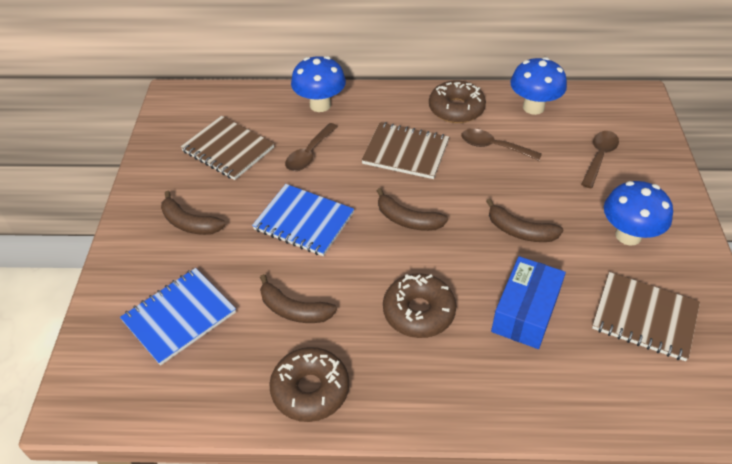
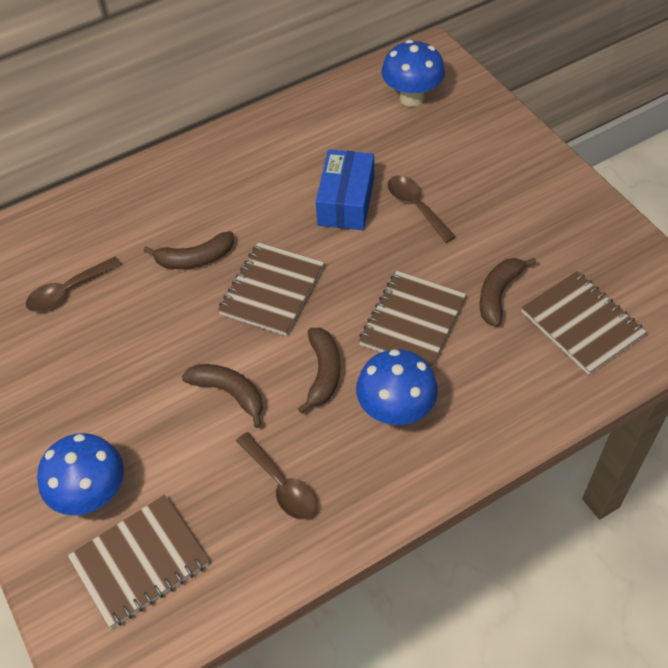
blue notebook: [120,268,236,366] [252,184,354,256] = 2 -> none = 0
brown donut: [269,347,349,422] [383,273,456,338] [429,80,486,123] = 3 -> none = 0
brown notebook: [180,116,274,180] [361,122,449,179] [592,272,700,361] = 3 -> [68,495,209,629] [218,242,324,336] [359,271,466,368] [521,271,646,375] = 4

